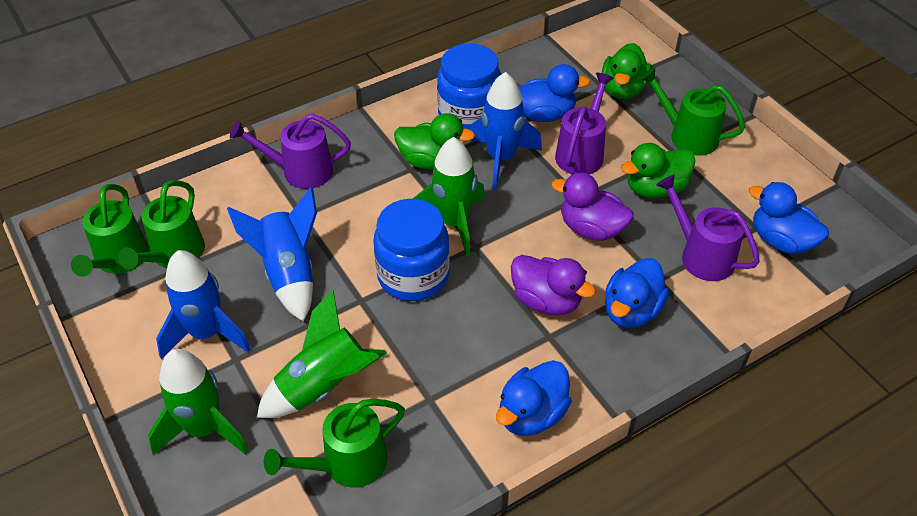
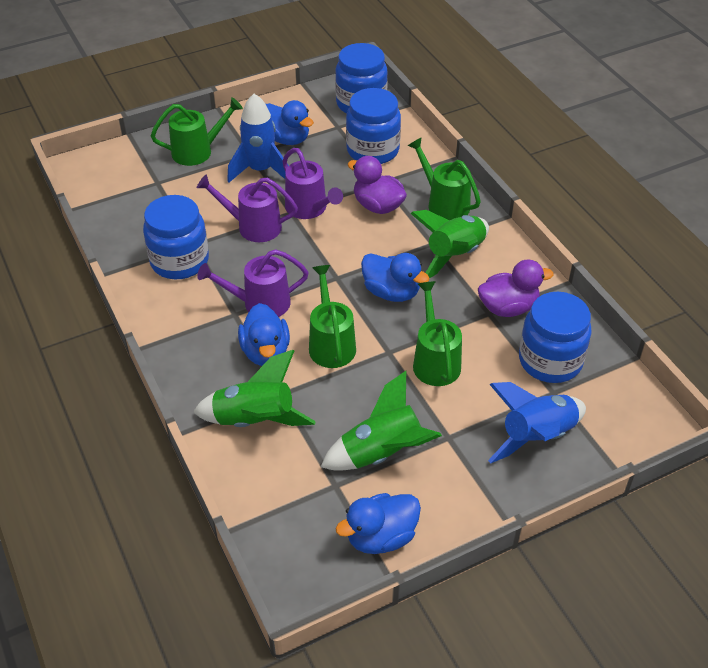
blue jar: [373,199,450,301] [437,43,501,129] = 2 -> [143,195,209,279] [335,43,388,114] [346,88,401,164] [519,292,591,383] = 4
blue rocket: [156,250,251,359] [227,187,317,322] [469,72,542,190] = 3 -> [227,94,289,183] [488,382,586,463] = 2
green duck: [394,113,475,170] [602,43,651,99] [621,143,695,198] = 3 -> none = 0

